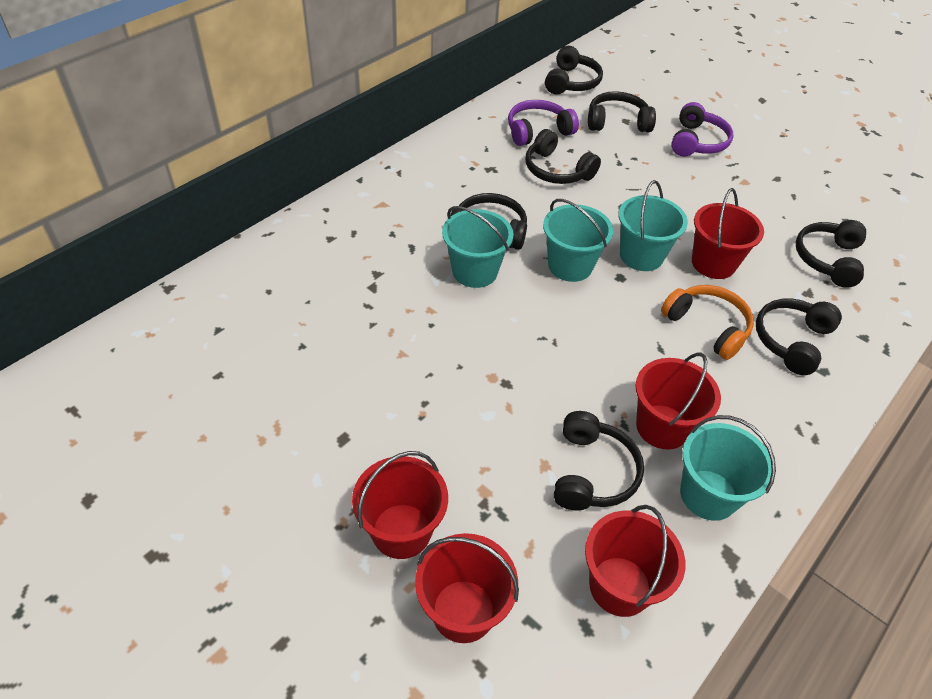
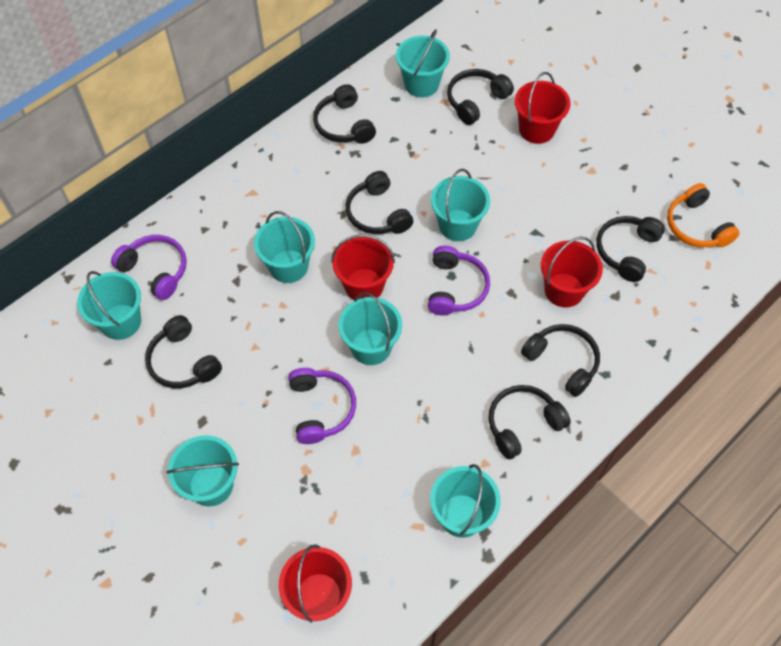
purple headphones: [508,100,579,146] [671,102,733,157] = 2 -> [111,235,187,300] [288,368,356,444] [428,246,490,315] = 3
red bucket: [352,451,448,559] [415,533,519,643] [585,505,685,617] [635,353,721,450] [692,188,764,279] = 5 -> [279,545,352,623] [331,234,395,300] [515,72,571,144] [541,237,603,307] = 4
turquoise bucket: [442,206,514,288] [543,199,613,282] [618,180,688,271] [680,415,776,521] = 4 -> [77,271,141,340] [166,435,239,506] [254,211,315,283] [339,292,402,365] [396,29,450,97] [430,464,501,538] [431,169,490,241] = 7

